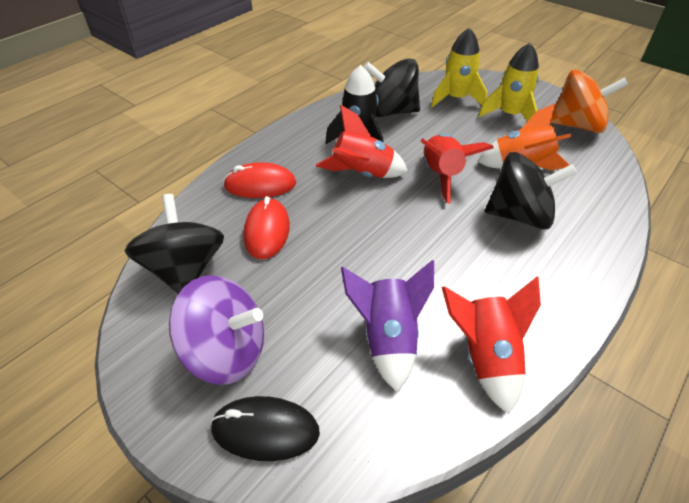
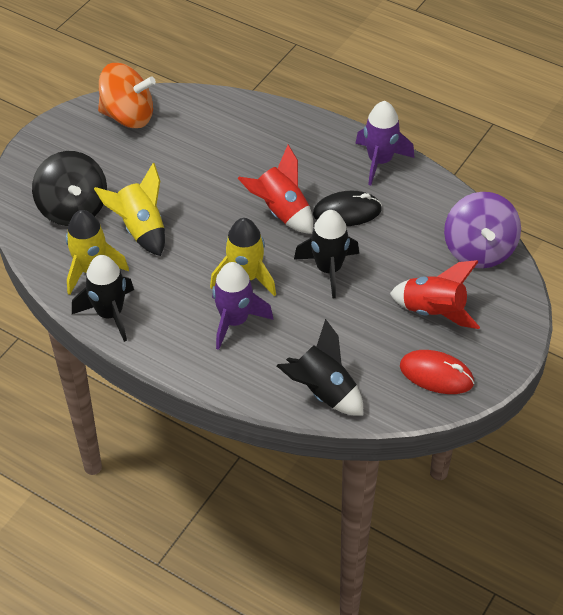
black rocket: [325,65,383,144] = 1 -> [72,255,134,342] [277,319,363,416] [294,210,359,299] = 3
black spinning top: [125,194,224,294] [364,58,420,117] [485,152,577,230] = 3 -> [32,151,107,226] = 1
orange rocket: [477,103,572,170] = 1 -> none = 0
purple rocket: [341,260,434,392] = 1 -> [212,262,274,350] [355,101,414,185] = 2
red mouse: [223,162,296,198] [243,196,290,259] = 2 -> [400,350,474,394] = 1
red rocket: [316,105,408,178] [421,134,494,204] [442,276,541,414] = 3 -> [238,144,313,234] [390,260,480,329] = 2
yellow rocket: [431,27,487,107] [478,43,539,122] = 2 -> [66,210,129,295] [94,163,165,256] [210,218,276,296] = 3

